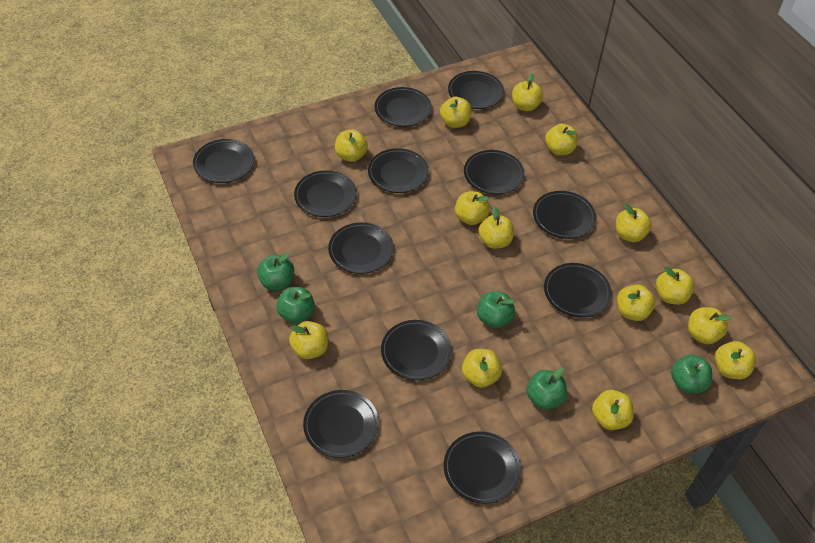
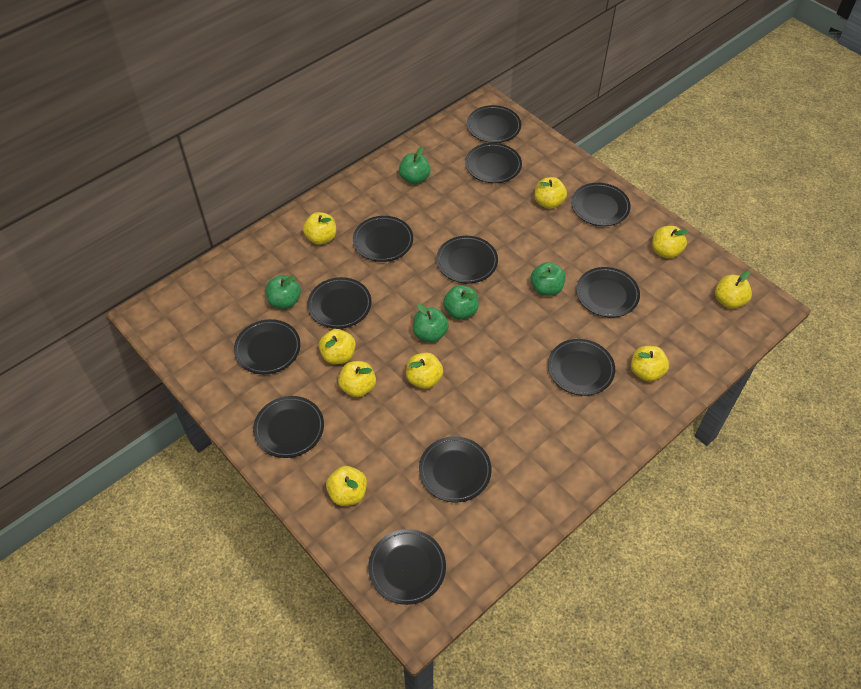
yellow apple: [289,321,328,359] [335,130,368,162] [440,97,472,128] [455,191,490,225] [462,349,502,388] [478,207,514,249] [512,73,543,111] [545,124,578,155] [592,390,634,430] [616,203,652,242] [617,284,655,321] [656,267,694,305] [688,307,731,344] [715,341,756,380] = 14 -> [303,212,336,245] [319,329,356,364] [326,466,367,506] [338,361,376,398] [406,353,443,389] [535,177,567,209] [631,346,669,382] [652,226,689,259] [715,271,752,309] = 9

